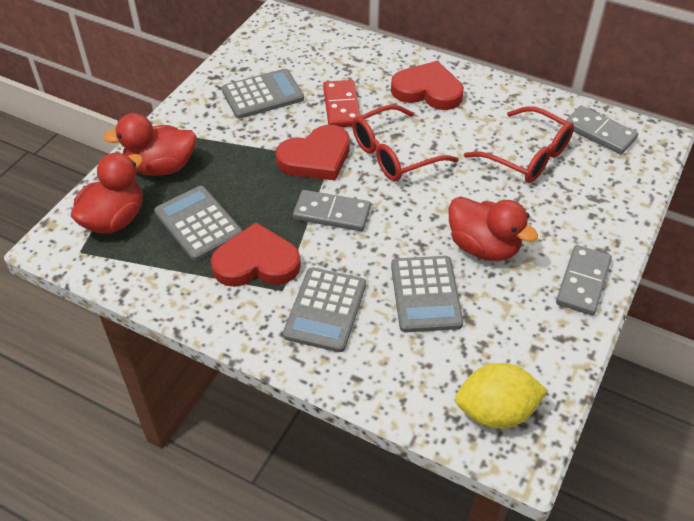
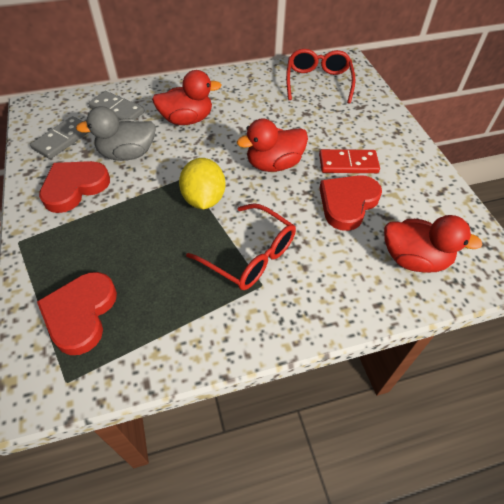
grey calculator: [154,186,243,261] [222,69,304,119] [283,268,366,352] [391,256,463,332] = 4 -> none = 0
grey domino: [293,190,371,231] [556,245,612,316] [565,106,638,154] = 3 -> [30,116,89,159] [89,91,145,120] = 2
grey duck: none = 0 -> [76,106,156,161] = 1

